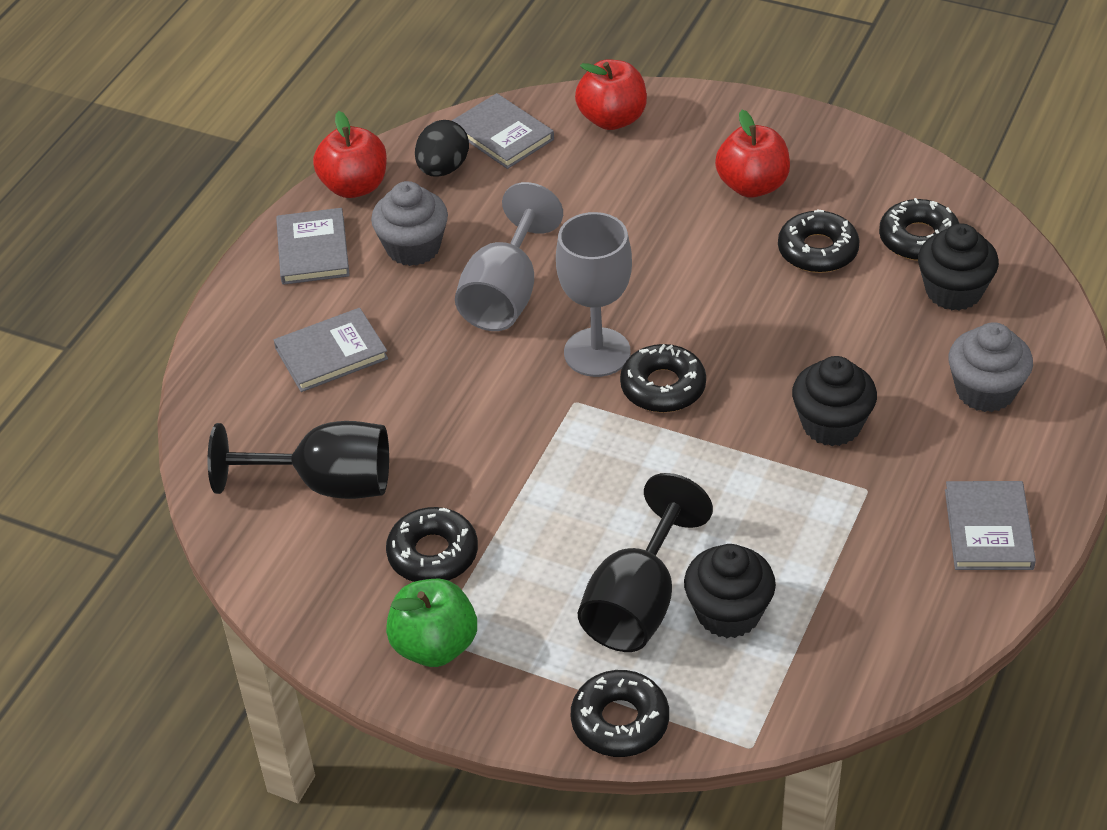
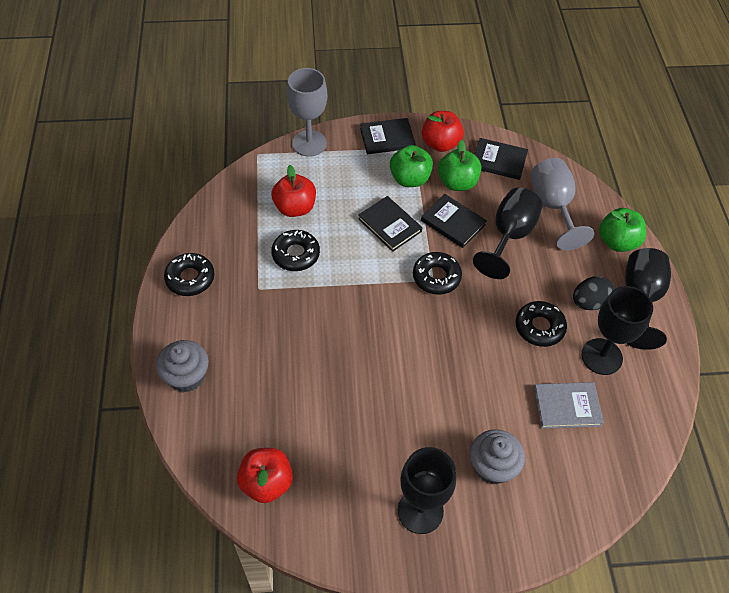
black book: none = 0 -> [358,196,422,252] [360,118,416,154] [421,194,487,248] [475,138,528,180] = 4
black cupcake: [684,544,776,638] [792,356,877,446] [918,223,999,311] = 3 -> none = 0
black donut: [386,507,478,582] [571,670,669,757] [620,344,706,413] [778,209,860,273] [879,198,959,261] = 5 -> [164,253,214,296] [271,230,320,271] [413,252,462,295] [516,301,567,347] = 4
black goblet: [207,421,389,499] [578,473,713,652] = 2 -> [398,447,456,534] [473,187,543,279] [581,286,653,375] [625,248,671,350] = 4
green apple: [386,579,477,667] = 1 -> [390,145,433,187] [438,140,481,191] [599,208,646,252] = 3
grey book: [274,308,388,392] [276,208,350,285] [452,93,554,169] [945,481,1036,570] = 4 -> [534,382,604,429] = 1

